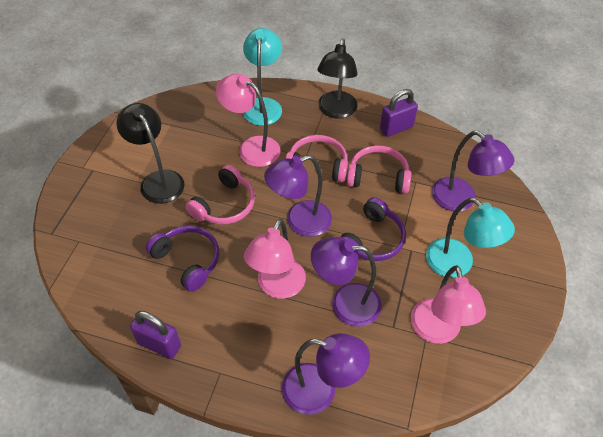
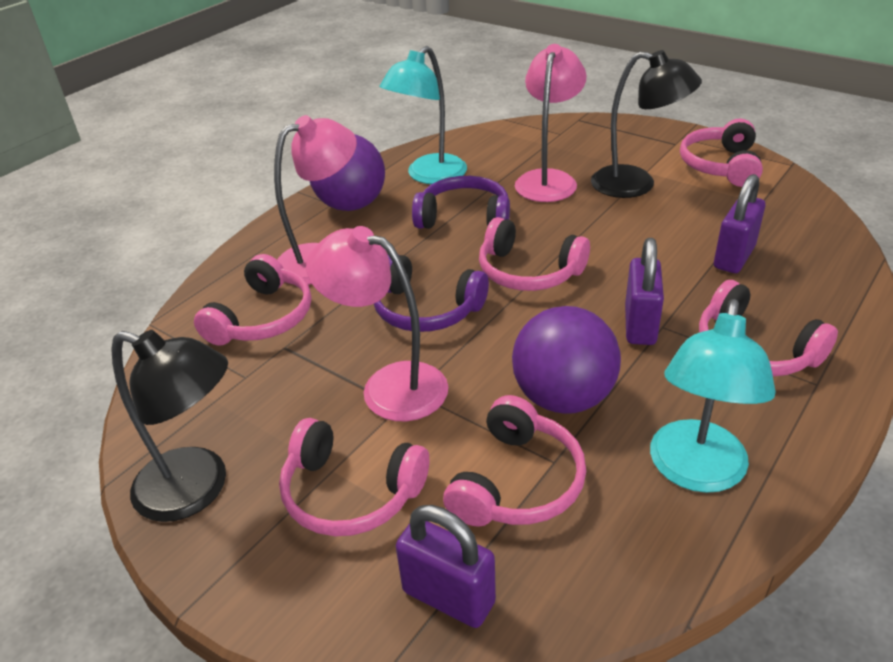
pink headphones: [186,165,255,225] [285,135,348,182] [347,145,411,194] = 3 -> [194,254,311,346] [279,418,429,536] [443,395,586,527] [479,217,590,291] [680,119,763,187] [699,280,838,377] = 6
purple ball: none = 0 -> [310,134,385,211] [512,306,621,414] = 2
purple lamp: [264,155,332,237] [282,333,370,415] [311,237,382,327] [432,131,514,211] = 4 -> none = 0
purple padlock: [130,311,181,359] [380,89,418,137] = 2 -> [396,505,496,628] [625,238,664,345] [714,174,765,273] = 3

